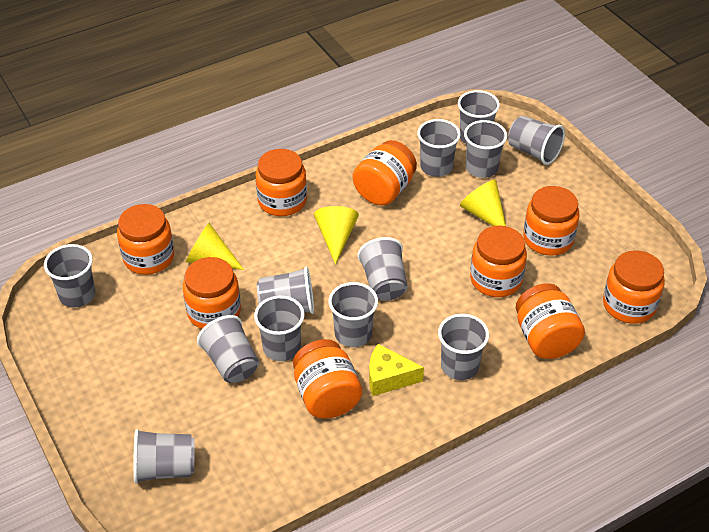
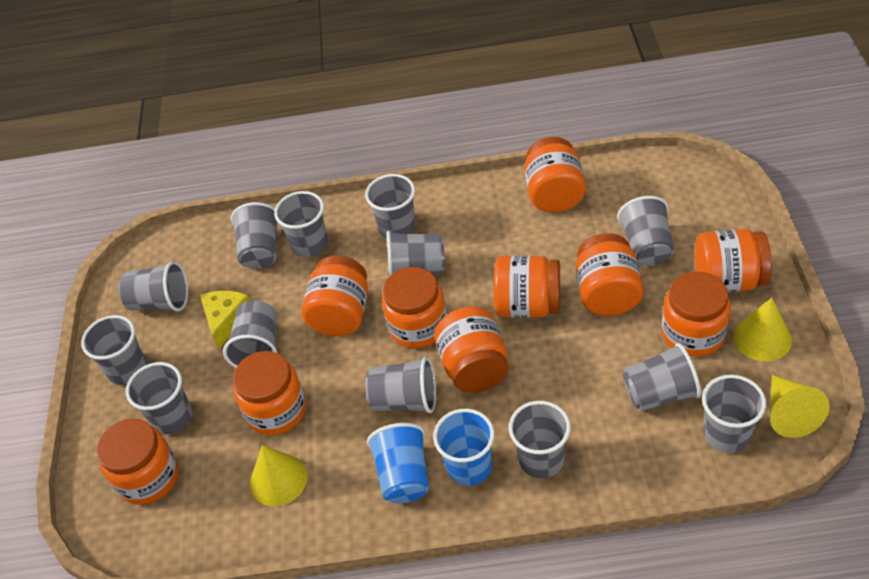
blue cup: none = 0 -> [367,423,429,503] [433,409,494,486] = 2
grey cup: [44,244,95,308] [133,429,195,484] [197,315,259,383] [254,296,305,361] [257,267,314,314] [329,282,378,347] [357,237,408,301] [417,119,461,177] [438,314,489,380] [458,90,500,144] [464,120,507,178] [508,116,565,165] = 12 -> [81,315,147,385] [119,261,188,311] [126,362,192,434] [223,300,277,368] [231,202,278,269] [274,191,328,257] [365,174,416,239] [365,356,436,413] [387,231,445,276] [509,401,571,478] [617,196,674,266] [623,343,701,411] [702,375,766,453] = 13
orange jar: [117,204,174,275] [183,257,241,329] [256,149,307,216] [293,339,362,419] [353,140,417,206] [470,225,527,297] [516,283,585,359] [523,186,579,256] [603,250,665,324] = 9 -> [97,418,179,505] [233,351,306,435] [301,256,368,336] [382,267,447,348] [434,307,508,393] [494,256,560,318] [524,137,586,212] [576,233,644,316] [662,272,731,357] [695,229,772,292] = 10

